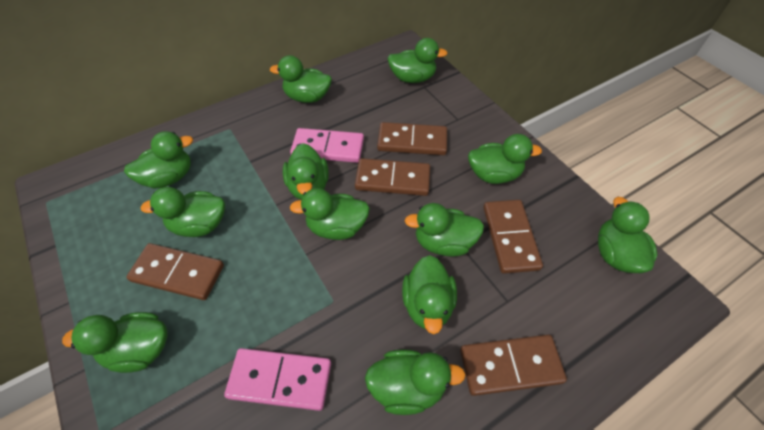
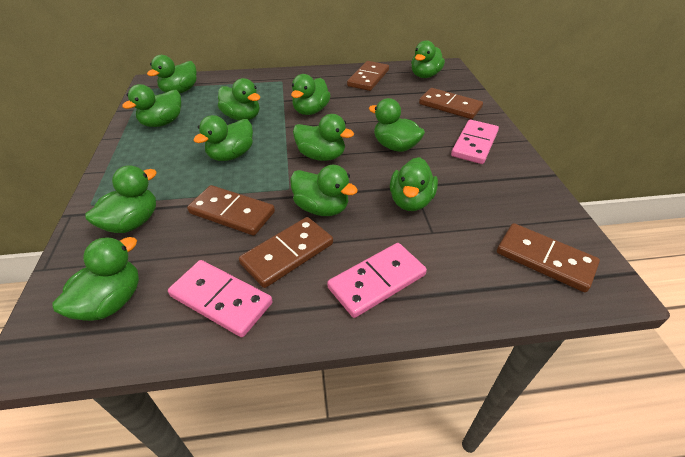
pink domino: [224,348,331,411] [290,128,364,163] = 2 -> [168,260,273,337] [327,243,427,318] [451,120,499,164] = 3

